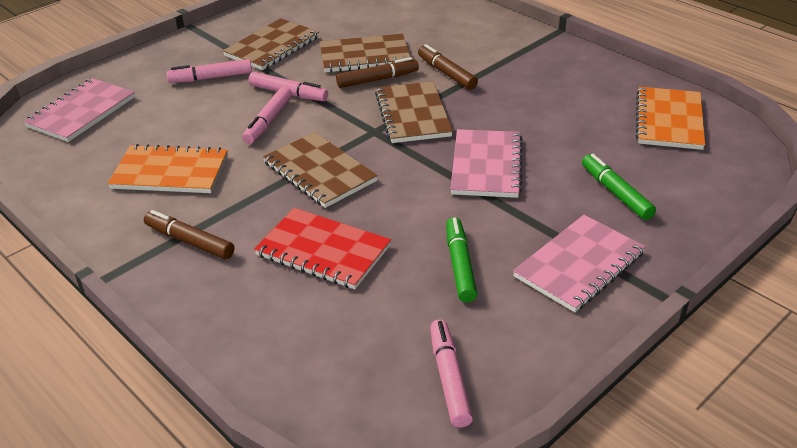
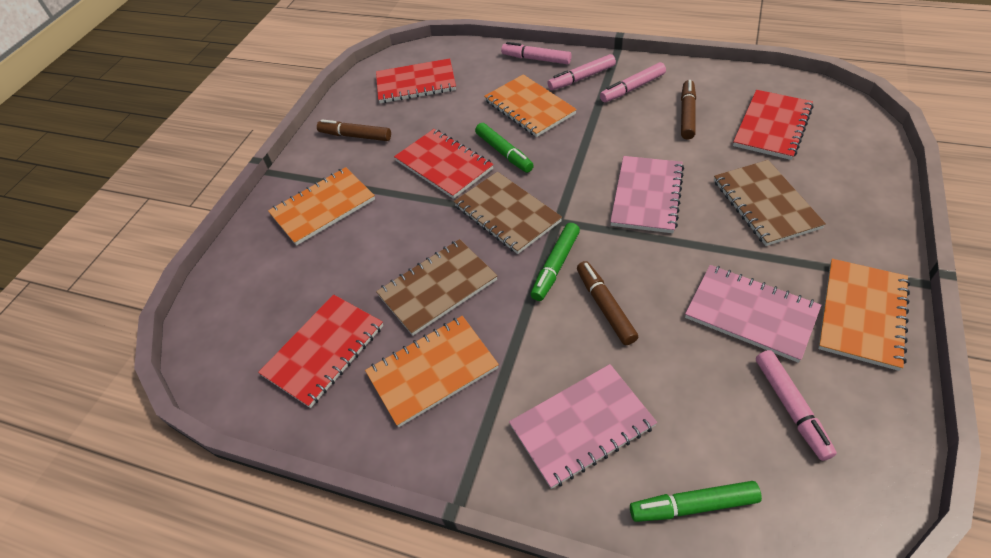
brown notebook: [223,18,319,71] [263,132,378,208] [319,34,411,73] [375,81,453,143] = 4 -> [376,239,498,336] [454,172,562,254] [714,160,826,246] = 3
green marker: [446,217,477,302] [582,154,656,220] = 2 -> [475,123,534,173] [530,223,580,301] [630,481,762,522] = 3
orange notebook: [108,144,228,193] [636,87,705,150] = 2 -> [268,167,375,246] [365,316,499,427] [484,74,577,137] [818,259,910,371] = 4
red notebook: [254,208,391,289] = 1 -> [258,294,383,408] [376,58,456,103] [394,129,494,199] [733,90,813,160] = 4

